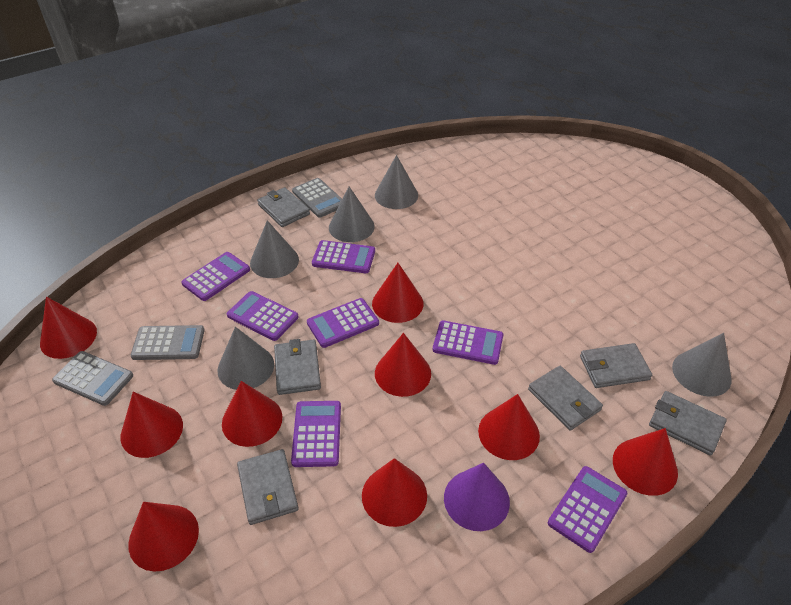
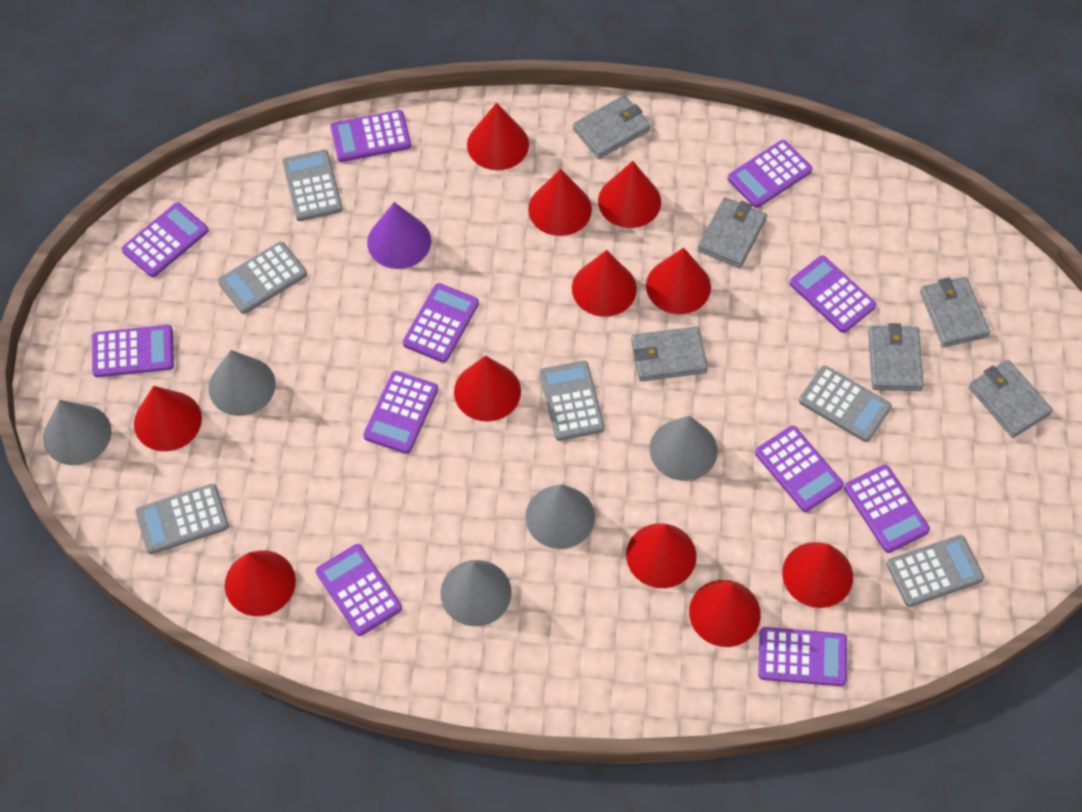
grey calculator: [52,351,133,406] [131,325,205,360] [292,178,342,218] = 3 -> [135,484,229,554] [218,242,307,314] [282,149,343,221] [540,361,605,441] [799,365,892,442] [886,535,984,607] = 6
purple calculator: [181,252,250,301] [227,291,299,341] [291,401,341,467] [307,298,379,348] [312,240,375,273] [433,321,503,365] [548,466,627,553] = 7 -> [92,325,174,377] [122,203,208,277] [316,544,402,636] [330,110,411,162] [363,371,438,454] [403,283,479,363] [728,140,812,208] [755,426,844,512] [758,627,847,686] [789,255,876,333] [844,465,930,553] = 11
red cone: [40,297,97,359] [121,392,183,458] [128,502,199,572] [222,381,282,447] [362,458,427,527] [372,263,424,323] [375,333,431,397] [478,394,540,460] [613,428,678,496] = 9 -> [134,386,202,451] [225,550,296,616] [454,356,521,421] [467,103,529,170] [528,169,592,236] [572,250,637,317] [598,161,661,228] [626,523,696,588] [646,247,711,314] [689,580,761,647] [782,542,853,608] = 11

